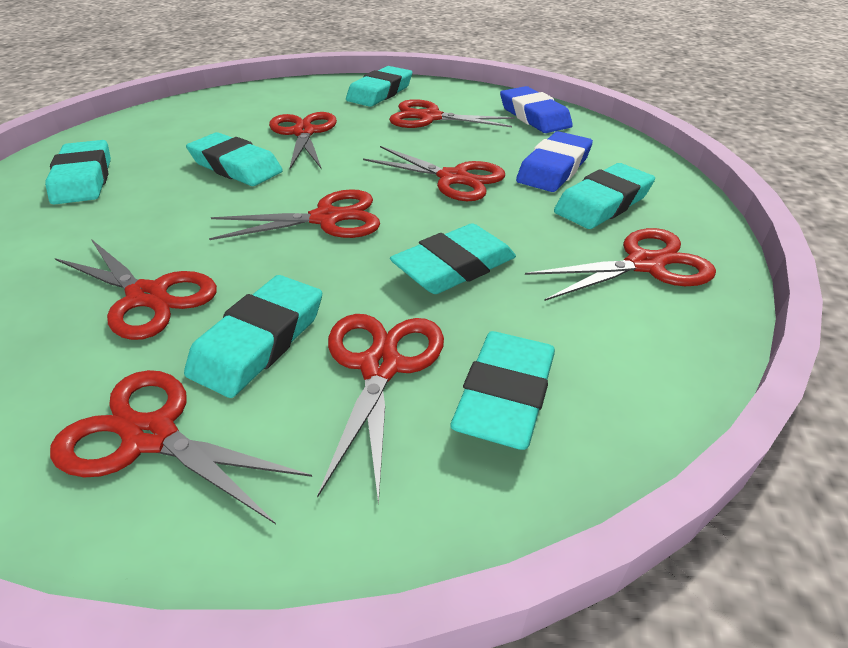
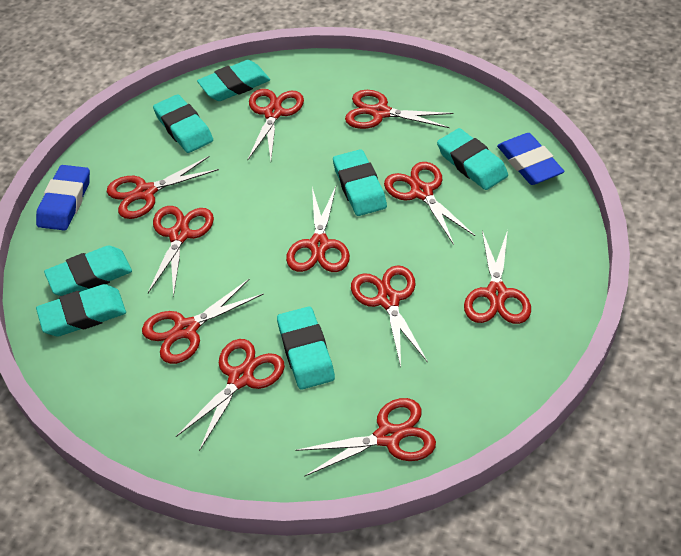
red scissors: [50,370,312,524] [55,239,217,340] [209,189,380,240] [269,112,337,169] [317,314,444,505] [363,146,505,201] [389,99,515,128] [525,228,716,301] = 8 -> [107,156,219,219] [142,279,264,364] [148,206,214,297] [176,339,285,451] [248,89,304,160] [286,187,350,272] [295,398,436,477] [345,90,453,129] [351,265,428,367] [384,162,475,245] [464,230,531,324] = 11

